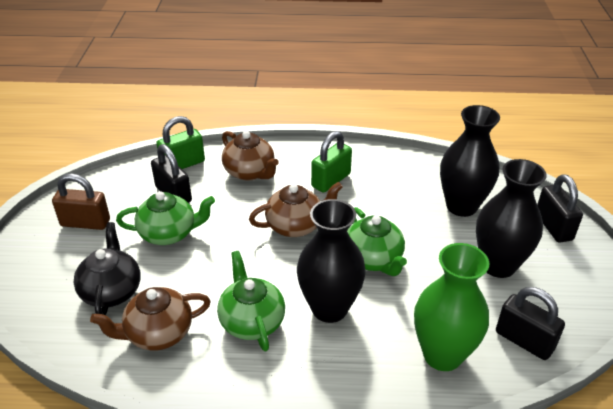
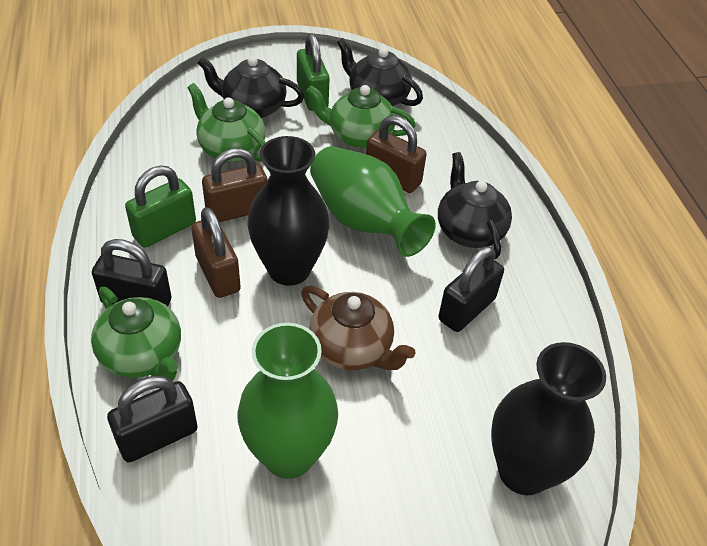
black teapot: [74,222,141,315] = 1 -> [198,56,304,118] [337,38,423,106] [438,152,512,259] = 3
black vase: [297,199,366,323] [440,105,500,217] [476,159,547,278] = 3 -> [247,136,330,286] [491,342,606,495] = 2
brown padlock: [52,173,110,230] = 1 -> [191,207,241,298] [202,148,268,222] [366,115,427,193] = 3
brown teapot: [90,287,211,351] [222,131,279,181] [249,182,343,237] = 3 -> [301,286,415,370] = 1
green vase: [414,243,489,371] = 1 -> [238,323,338,479] [310,146,436,257] = 2

